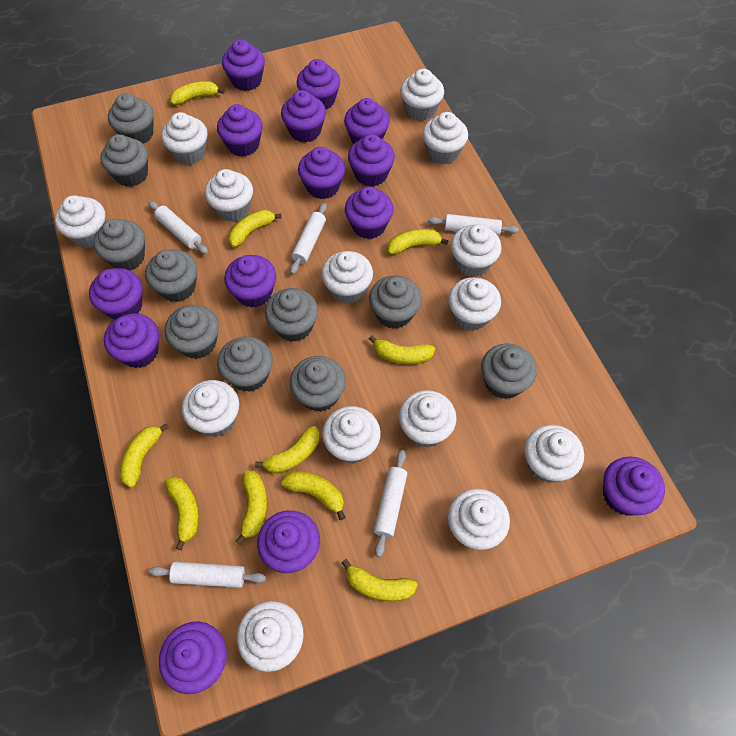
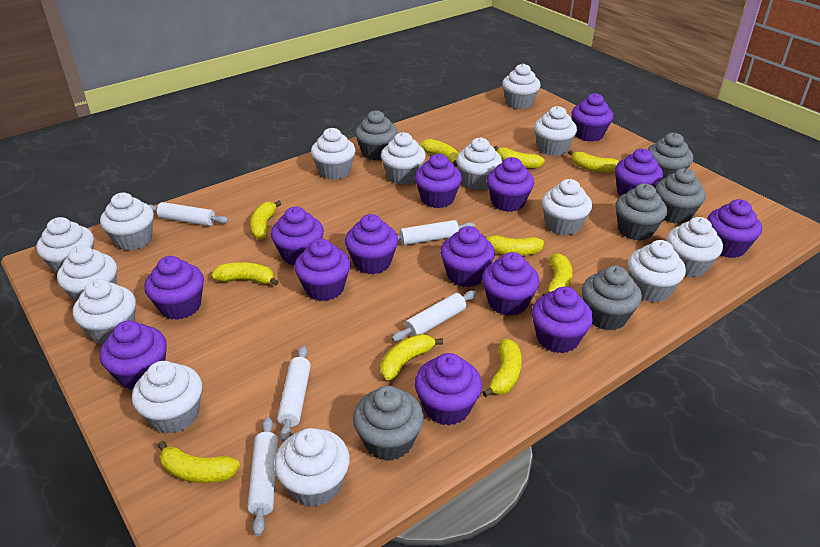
grey cupcake: [94,219,145,271] [100,134,148,187] [108,93,154,144] [145,250,197,302] [165,305,219,359] [217,336,273,392] [265,288,318,342] [290,356,346,412] [369,275,422,329] [481,344,537,399] = 10 -> [353,386,424,461] [355,110,398,160] [582,266,642,330] [615,183,667,241] [648,133,693,179] [655,168,706,224] = 6

